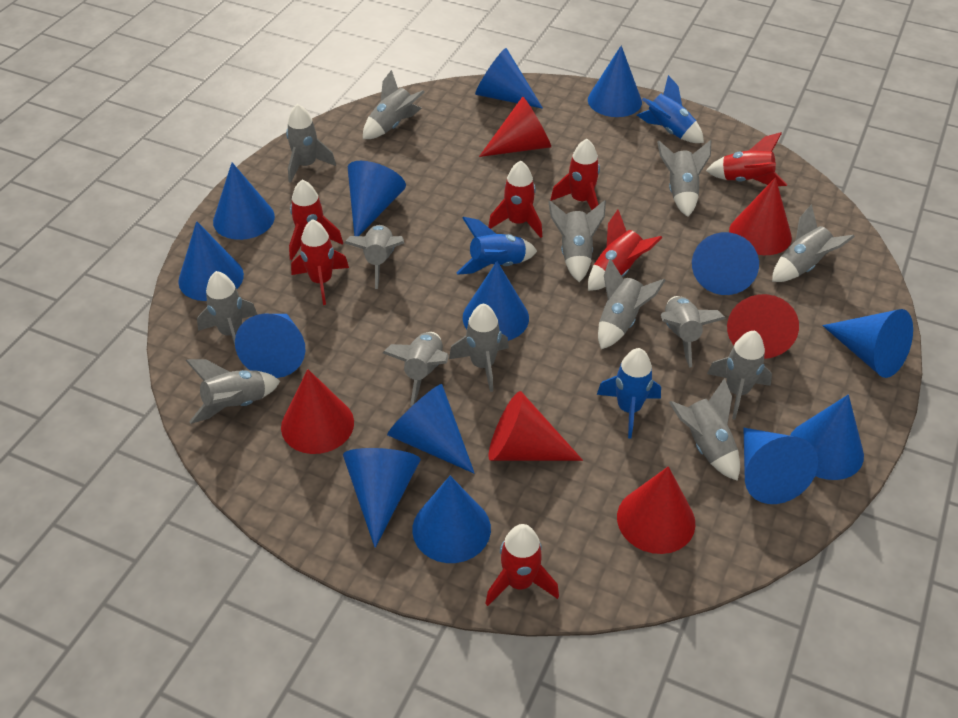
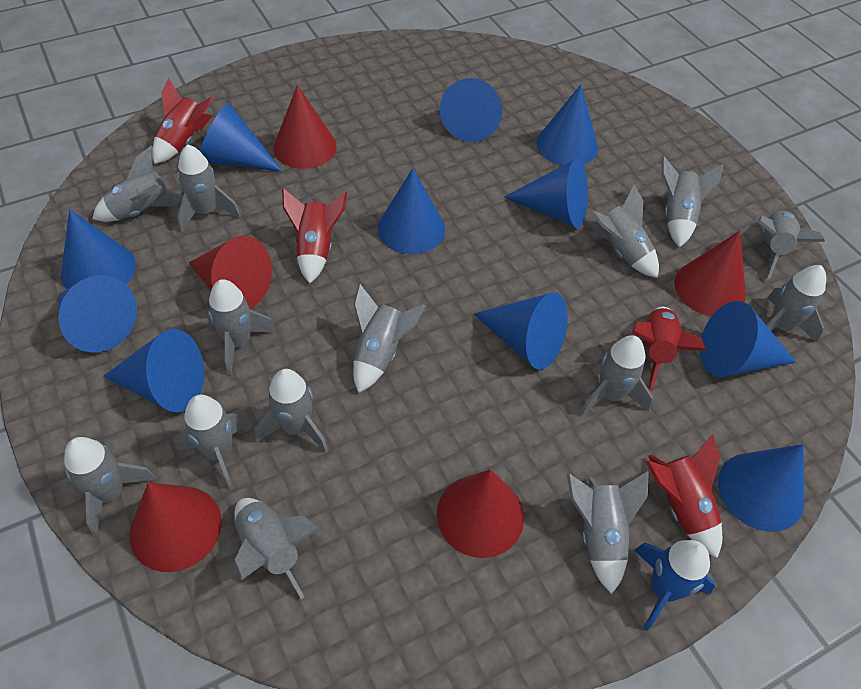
blue cone: [178,221,244,301] [213,163,275,240] [235,314,305,378] [343,448,421,548] [348,161,406,236] [387,384,474,473] [412,476,491,563] [463,261,529,341] [475,48,543,109] [588,45,642,117] [692,232,759,295] [743,428,818,504] [790,394,864,480] [822,309,913,378] = 14 -> [58,275,137,353] [61,209,136,290] [103,329,204,412] [200,103,283,172] [378,168,445,254] [440,78,502,142] [474,292,568,370] [504,158,588,228] [537,85,598,165] [700,301,796,377] [718,444,804,532] = 11
blue rocket: [457,217,537,275] [597,348,661,438] [637,75,704,143] = 3 -> [634,540,715,631] = 1
red cone: [281,369,354,454] [479,97,551,157] [488,391,583,461] [617,466,695,554] [727,294,799,359] [729,177,792,255] = 6 -> [130,482,222,572] [189,236,272,309] [274,85,337,169] [437,469,524,558] [674,231,746,316] = 5
red rocket: [289,179,343,260] [291,219,349,305] [485,524,559,606] [488,161,542,238] [550,139,600,210] [588,210,662,291] [706,132,787,186] = 7 -> [152,78,214,164] [282,188,347,284] [632,307,706,391] [646,434,722,558] = 4

